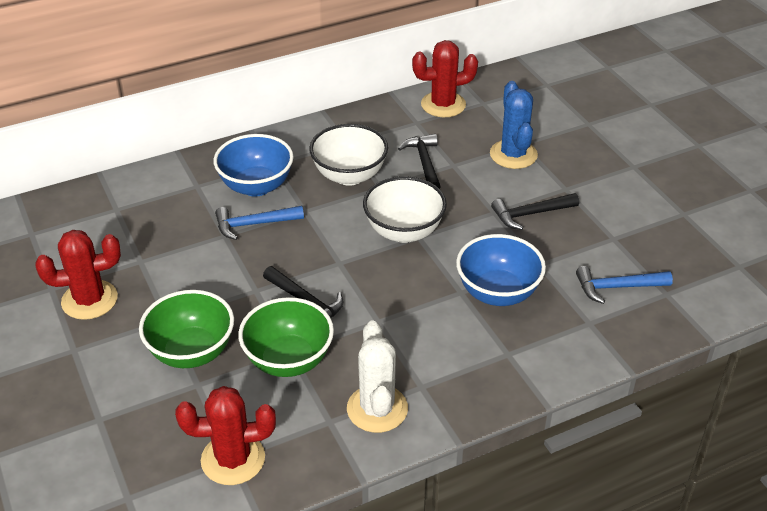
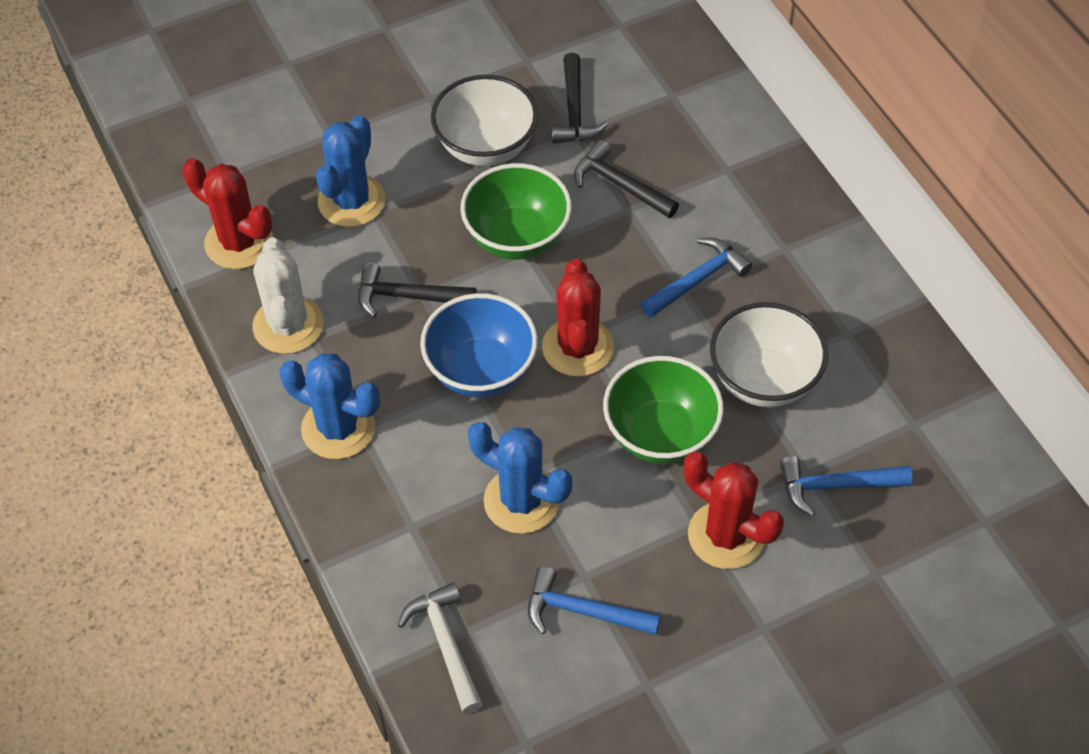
blue bowl: [213,134,294,197] [456,234,546,306] = 2 -> [420,293,538,397] = 1
blue cactus: [490,81,538,169] = 1 -> [279,353,380,459] [316,115,385,227] [468,422,572,534] = 3
blue hammer: [215,206,304,240] [576,266,673,304] = 2 -> [528,566,661,635] [641,238,752,318] [780,456,912,517] = 3
white hammer: none = 0 -> [398,582,483,714] = 1

